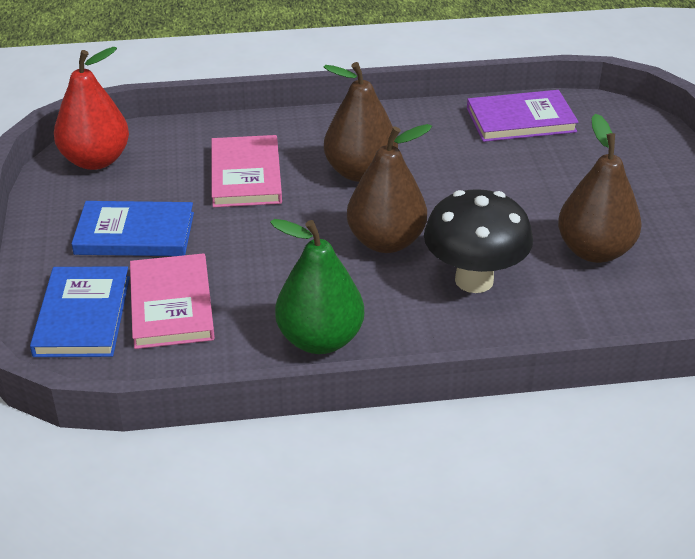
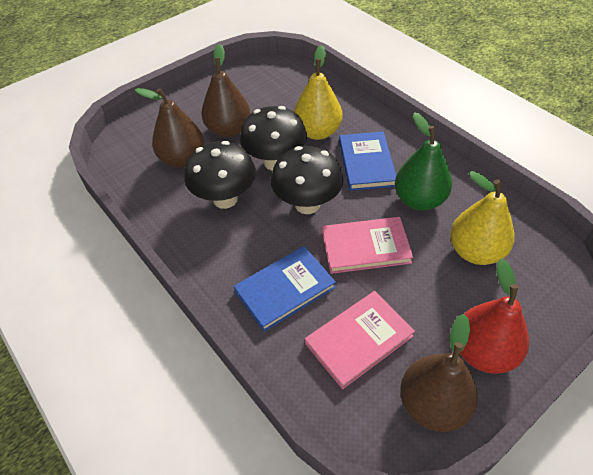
black mushroom: [424,189,533,293] = 1 -> [184,141,256,209] [240,106,307,171] [271,146,343,214] = 3
purple book: [467,90,579,142] = 1 -> none = 0
yellow pear: none = 0 -> [294,45,343,140] [450,171,515,265] = 2

